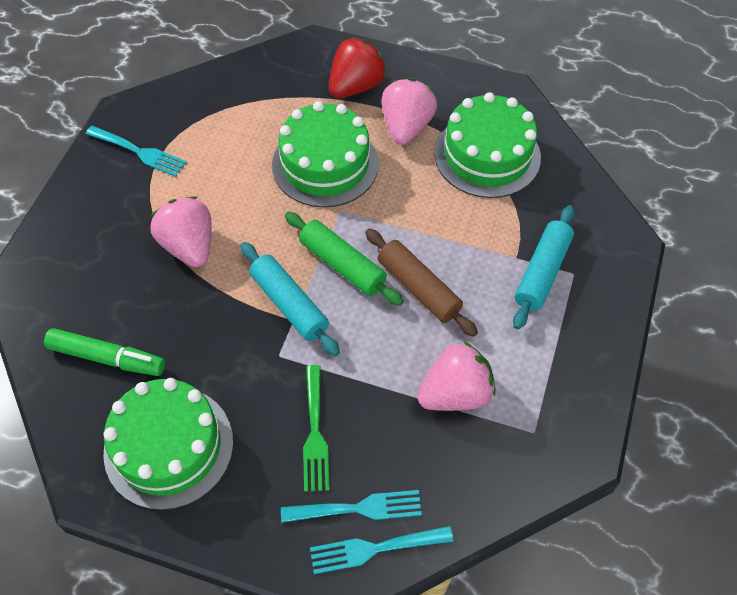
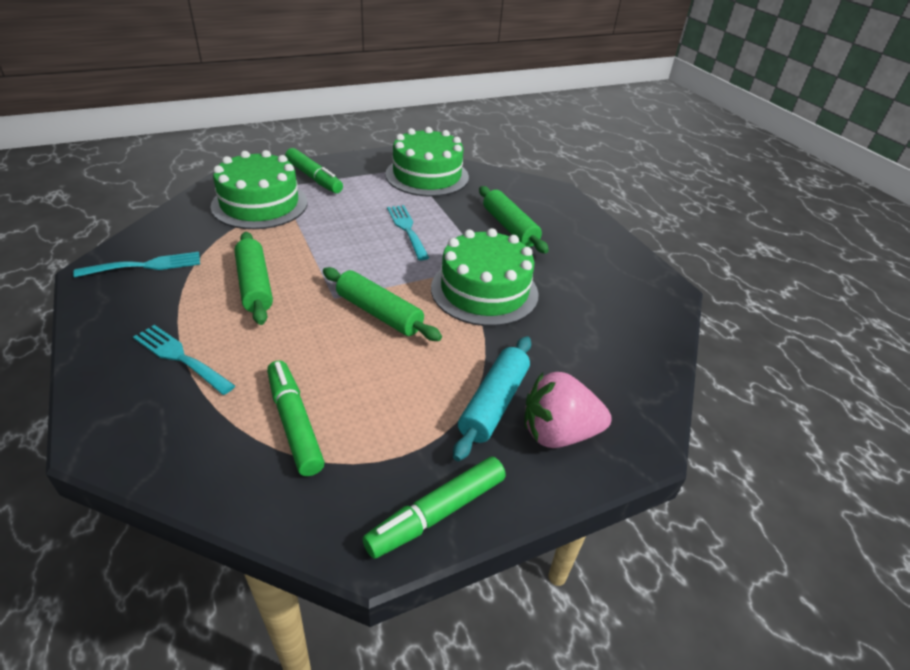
brown rolling pin: [365,229,478,337] = 1 -> none = 0
green fork: [303,365,330,492] = 1 -> none = 0
green marker: [44,328,165,376] = 1 -> [267,360,325,476] [285,148,343,193] [363,457,506,559] = 3
green rolling pin: [285,212,404,306] = 1 -> [234,232,273,325] [323,267,442,341] [479,186,549,253] = 3
pink strawberry: [150,196,211,267] [381,78,437,145] [417,341,496,411] = 3 -> [524,372,612,448] = 1
red strawberry: [329,37,387,98] = 1 -> none = 0
turquoise rolling pin: [240,242,340,356] [513,205,575,329] = 2 -> [453,336,531,461] = 1

